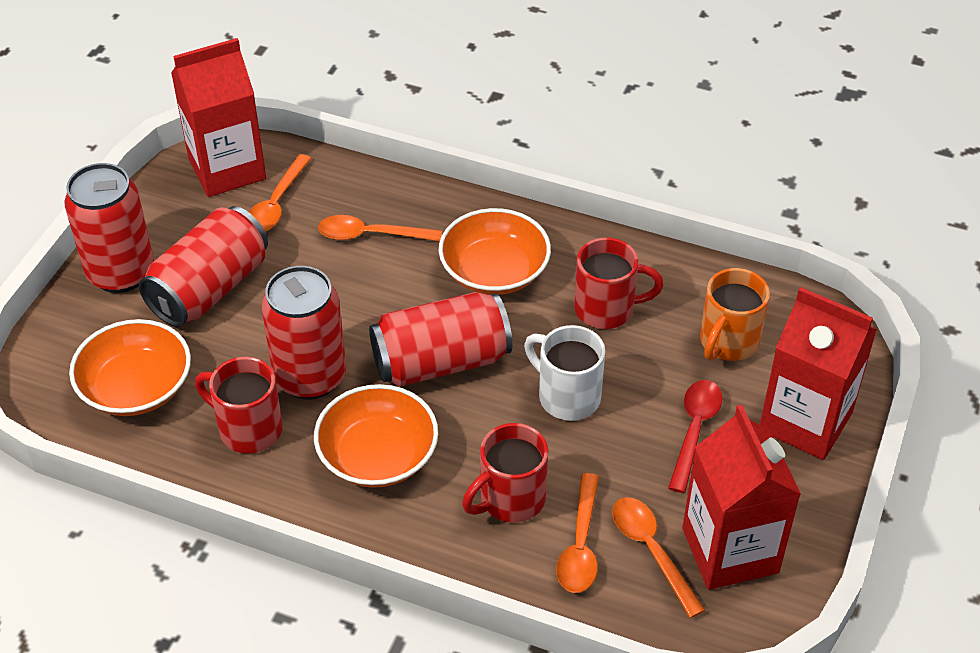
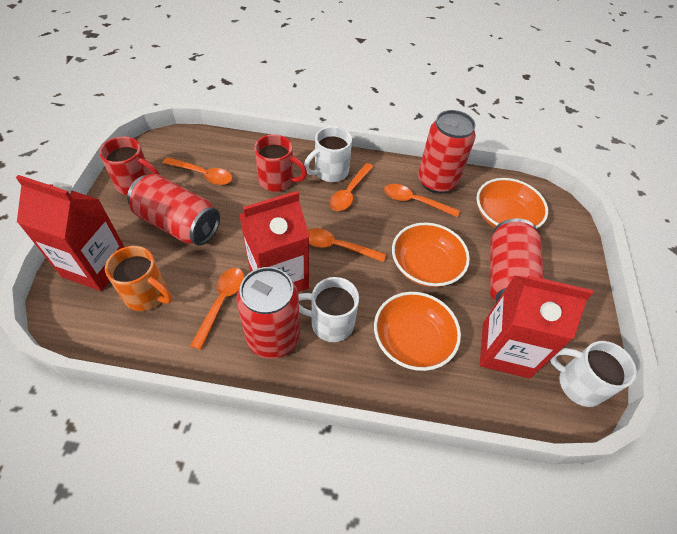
orange spoon: [249,154,312,232] [318,215,442,241] [556,473,599,593] [612,497,705,618] = 4 -> [163,157,232,185] [190,268,244,350] [308,228,386,262] [329,163,373,211] [384,184,460,217] = 5
red mug: [195,357,283,453] [462,423,548,523] [574,237,664,329] = 3 -> [99,137,160,195] [254,134,307,192] = 2
red spoon: [668,380,723,493] = 1 -> none = 0
white mug: [524,325,605,421] = 1 -> [299,277,359,342] [304,126,352,182] [550,341,637,407] = 3

